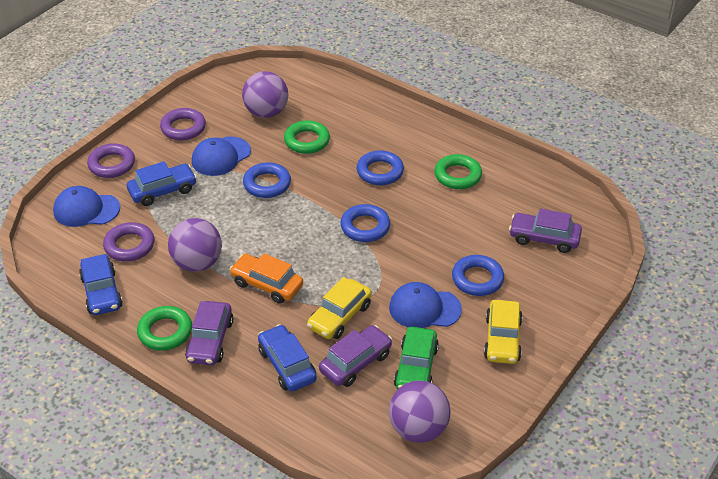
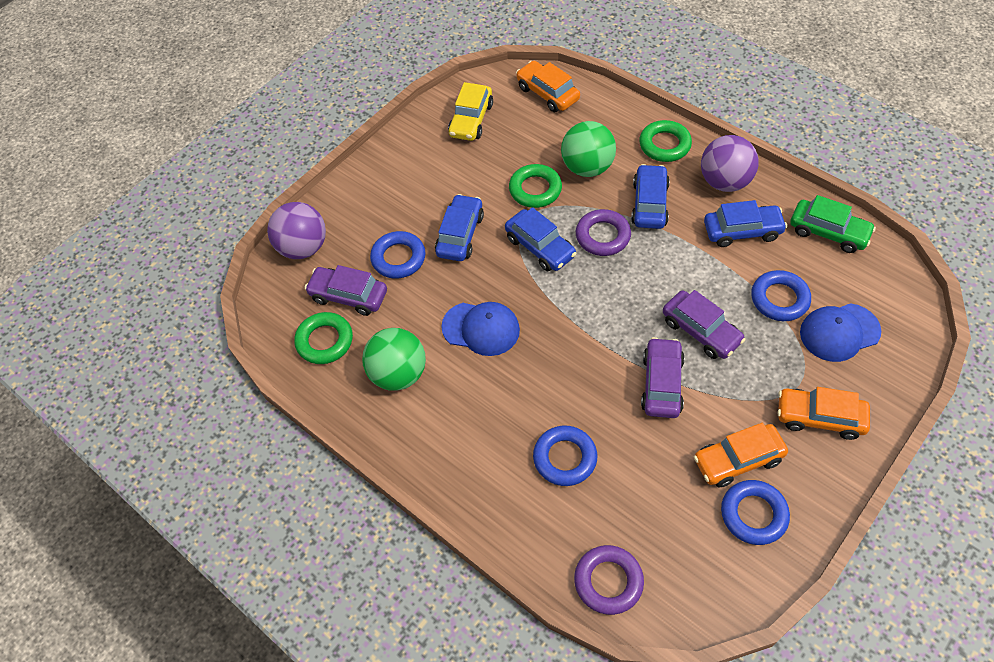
blue cap: [53,186,120,227] [192,136,251,176] [389,282,462,328] = 3 -> [441,302,520,356] [800,303,881,362] = 2
blue car: [79,254,123,315] [127,161,197,206] [258,324,317,391] = 3 -> [435,194,484,261] [505,207,577,271] [631,164,670,229] [704,200,787,247] = 4
green ball: none = 0 -> [362,328,426,391] [561,121,616,177] = 2
orange car: [229,253,303,304] = 1 -> [516,61,580,112] [694,423,788,488] [777,387,870,440] = 3
purple ball: [168,218,222,272] [242,71,288,118] [389,380,451,443] = 3 -> [267,202,326,259] [701,135,759,192] = 2
purple ring: [87,143,135,178] [103,222,155,261] [160,108,206,140] = 3 -> [574,545,644,615] [576,209,631,256] = 2
yellow car: [307,277,372,339] [484,300,523,364] = 2 -> [448,82,493,141] = 1

